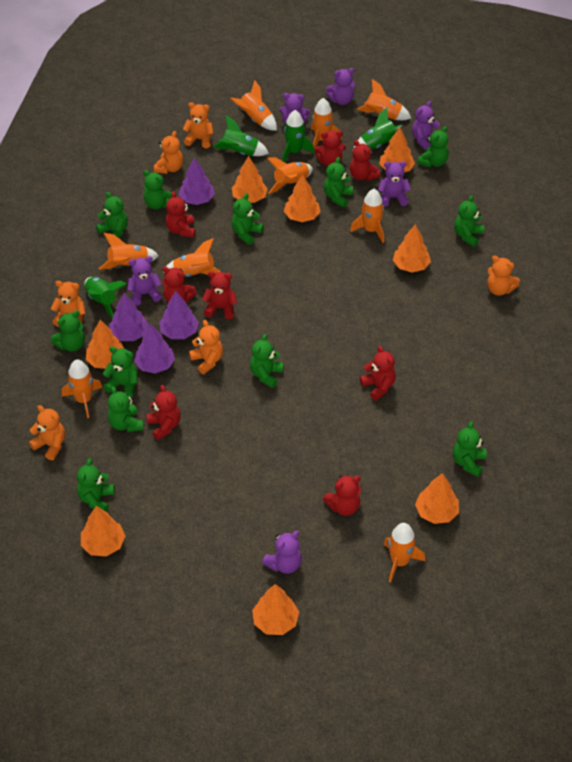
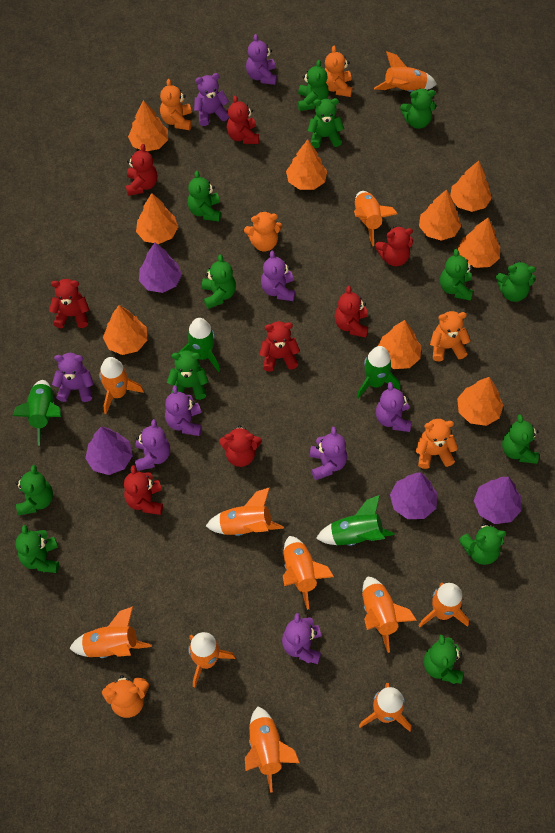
green teddy bear: [51,310,85,351] [77,458,115,512] [96,192,128,238] [103,347,138,397] [108,386,144,432] [143,170,172,209] [231,193,264,245] [250,334,284,388] [324,157,353,207] [417,126,449,167] [453,421,486,477] [454,195,484,247] = 12 -> [15,465,53,515] [15,525,59,573] [167,350,209,400] [188,171,221,221] [202,254,236,309] [298,60,329,111] [308,98,344,148] [400,89,436,129] [424,635,463,684] [440,249,473,301] [459,523,506,565] [496,261,536,302] [502,414,539,464] = 13
orange rocket: [62,359,102,418] [99,233,159,270] [166,238,221,277] [230,80,277,131] [267,157,313,194] [311,98,342,148] [350,189,384,243] [357,79,411,120] [383,523,425,582] = 9 -> [69,606,152,658] [99,357,144,414] [188,632,235,687] [206,487,284,536] [245,707,300,793] [283,536,334,610] [354,191,398,246] [359,683,411,732] [362,576,417,653] [374,51,437,92] [419,583,469,627] = 11
orange tree: [81,506,125,557] [86,320,124,369] [232,156,268,203] [252,584,299,635] [284,175,321,222] [379,127,415,172] [393,224,431,272] [415,473,459,524] = 8 -> [103,305,147,355] [128,100,168,151] [136,193,178,244] [286,140,327,190] [378,320,421,369] [419,189,461,241] [450,161,492,212] [457,377,503,426] [458,218,500,268] = 9
purple teddy bear: [127,256,162,305] [262,531,302,574] [279,93,310,125] [326,68,356,105] [378,161,411,207] [412,101,440,150] = 6 -> [52,353,94,402] [135,419,170,471] [165,385,202,436] [194,73,229,126] [246,34,277,85] [261,251,295,301] [282,613,321,664] [310,427,347,480] [376,382,412,432] = 9

